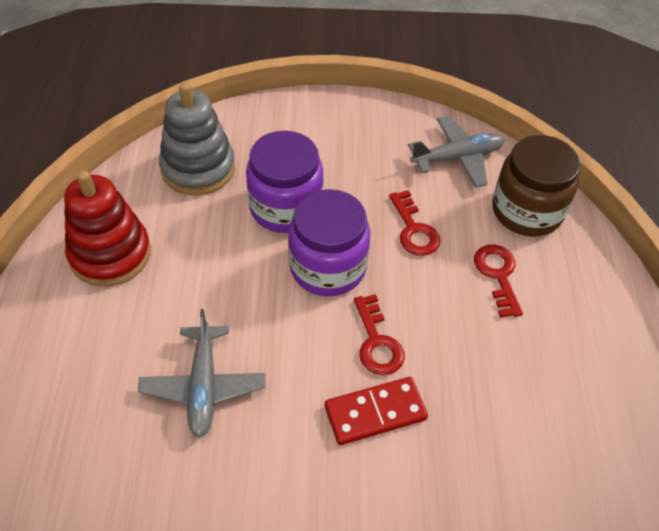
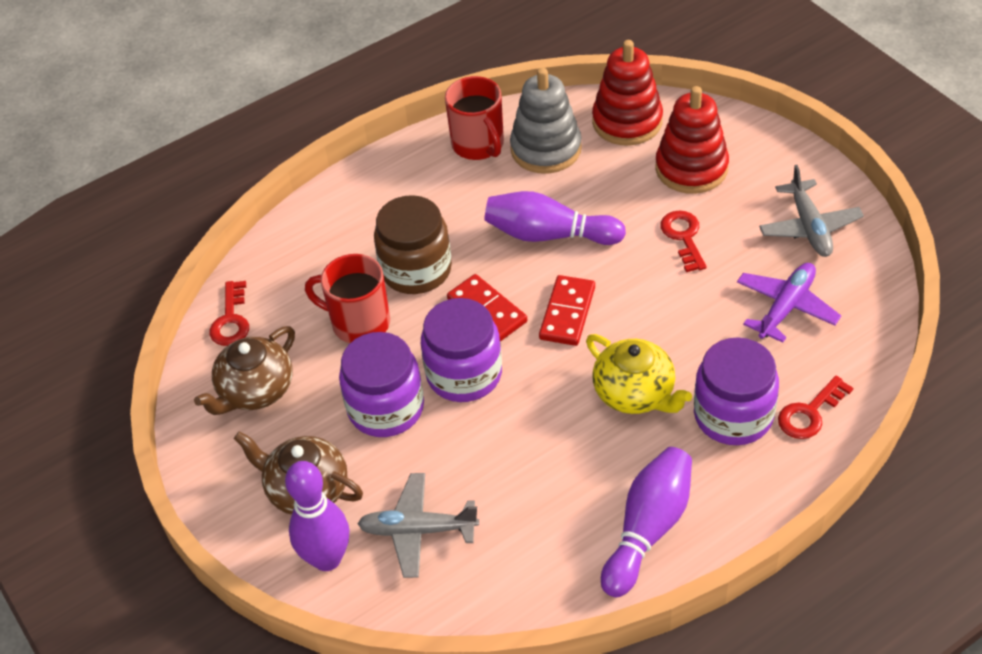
brown teapot: none = 0 -> [194,326,295,415] [234,431,363,515] = 2
purple bowling pin: none = 0 -> [285,461,349,571] [484,191,626,245] [601,447,692,598] = 3
purple jar: [246,131,324,233] [288,189,370,296] = 2 -> [339,332,424,437] [421,298,502,402] [694,337,779,445] = 3
purple plane: none = 0 -> [737,263,841,343] = 1
red domino: [325,377,428,445] = 1 -> [447,274,527,341] [539,275,595,346] = 2
red mug: none = 0 -> [305,254,390,343] [445,76,504,160] = 2
red stacking toy: [64,170,151,287] = 1 -> [592,40,663,145] [655,86,729,194] = 2
yellow teapot: none = 0 -> [586,334,692,414] = 1

